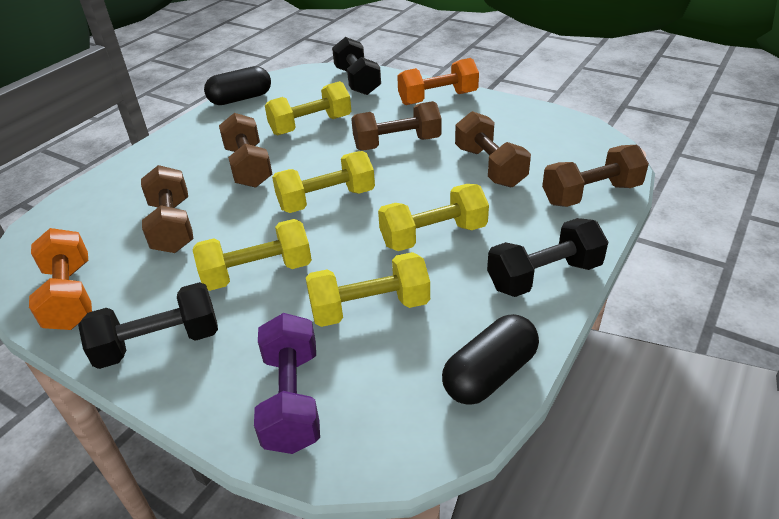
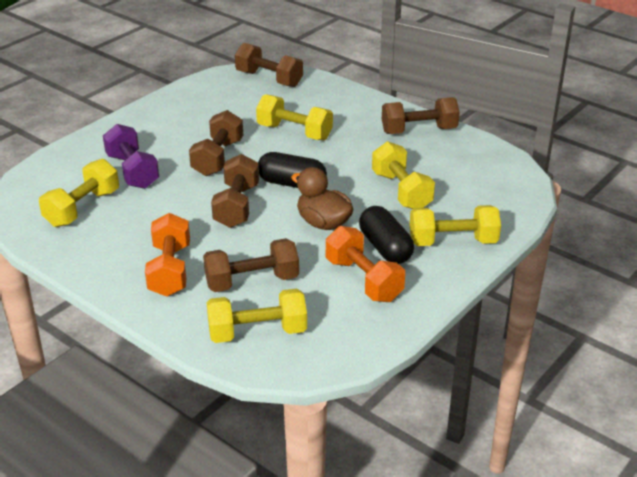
black dumbbell: [78,282,218,369] [332,37,381,95] [487,218,608,297] = 3 -> none = 0
brown duck: none = 0 -> [291,167,354,230] = 1

